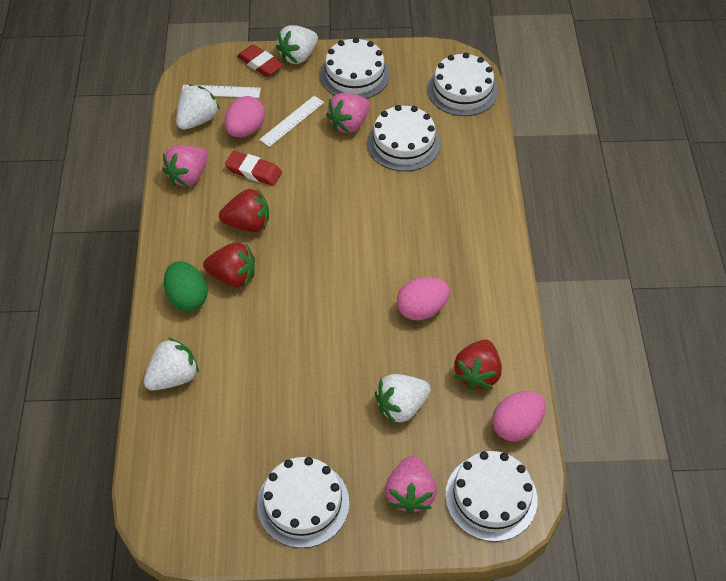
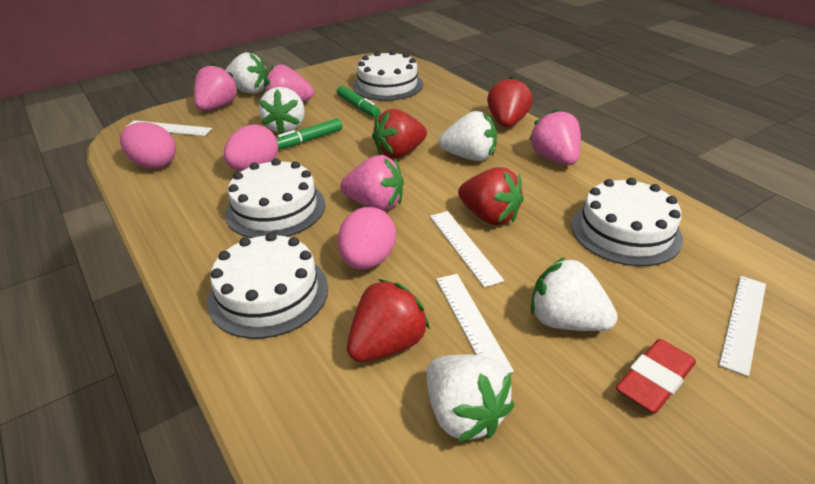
green egg: [164,261,208,311] = 1 -> none = 0
green marker: none = 0 -> [276,118,342,150] [337,86,381,117] = 2
pink strawberry: [162,145,208,186] [326,93,370,133] [385,455,437,514] = 3 -> [194,63,239,110] [264,64,314,102] [340,155,404,211] [529,109,581,165] = 4
red eraser: [225,151,282,186] [237,44,283,77] = 2 -> [616,339,696,414] = 1
red strawberry: [203,242,255,287] [219,188,269,232] [454,339,502,390] = 3 -> [347,279,430,362] [372,109,427,159] [458,167,524,225] [487,76,533,127] = 4
white cake: [257,457,349,548] [320,37,390,99] [367,105,441,171] [427,53,498,116] [445,451,537,542] = 5 -> [207,232,328,339] [225,159,325,238] [353,50,423,101] [571,178,683,266] = 4
white ruler: [182,85,261,98] [259,96,324,147] = 2 -> [125,120,212,136] [430,211,504,288] [436,274,514,374] [719,276,766,377] = 4
white strawberry: [144,338,199,390] [176,84,220,130] [276,25,318,64] [375,374,431,424] = 4 -> [225,52,268,94] [259,87,305,134] [426,354,514,442] [439,111,497,161] [531,257,618,331] = 5

